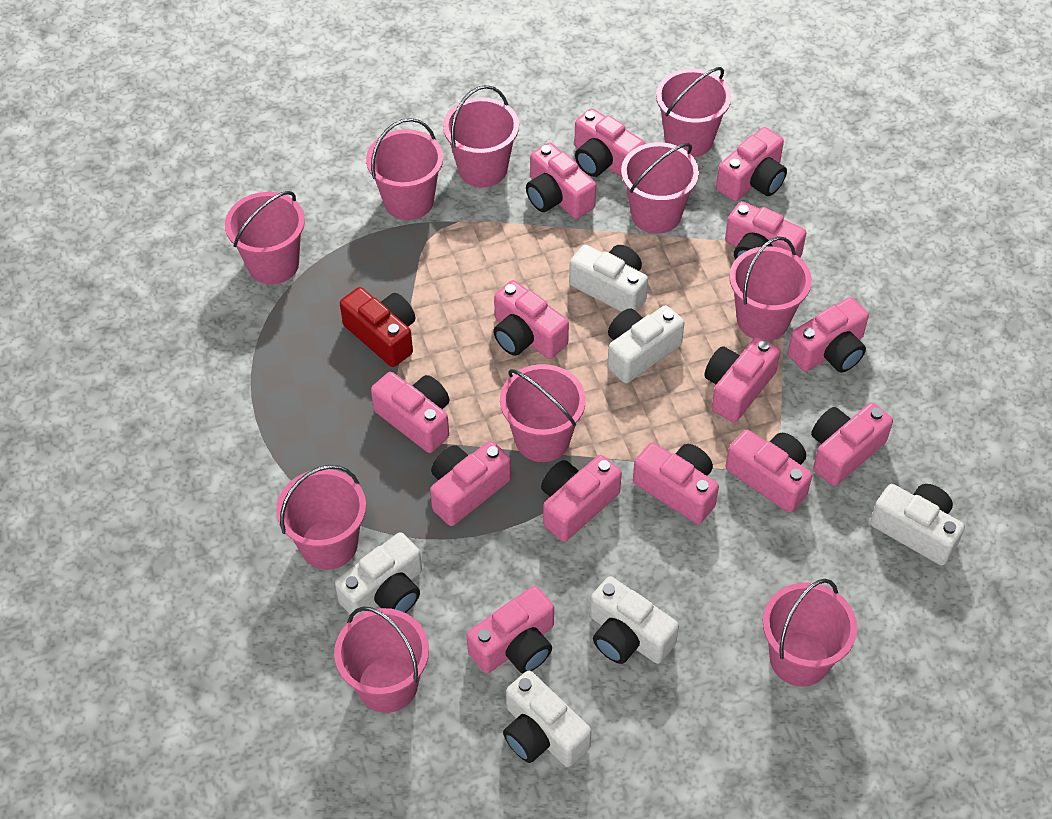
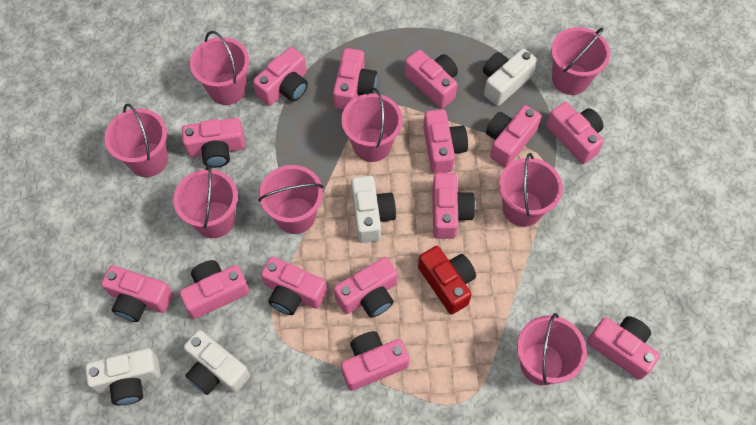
pink bucket: [225,191,305,284] [276,465,366,570] [334,606,429,713] [366,118,443,220] [443,85,519,187] [500,364,586,462] [621,142,699,234] [656,67,731,157] [729,236,812,341] [763,579,857,687] = 10 -> [104,103,168,177] [173,165,238,238] [190,31,249,105] [258,165,324,234] [341,88,403,162] [499,153,563,227] [517,313,587,385] [551,27,610,95] = 8
white camera: [335,532,422,618] [503,670,591,767] [569,245,648,312] [590,576,679,664] [607,305,684,383] [870,484,965,566] = 6 -> [85,348,161,405] [184,330,250,395] [351,175,396,243] [483,49,538,106] = 4

